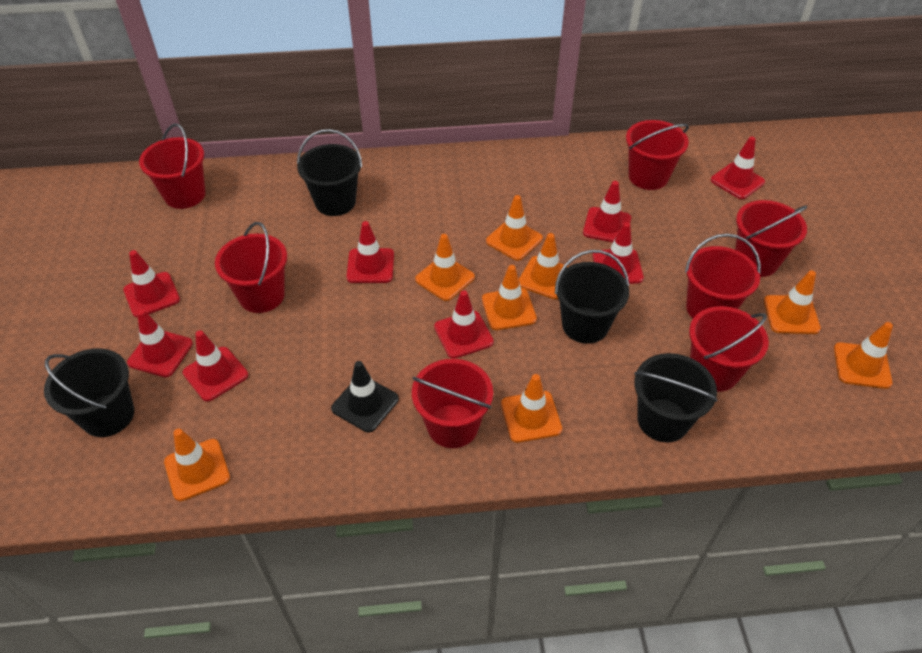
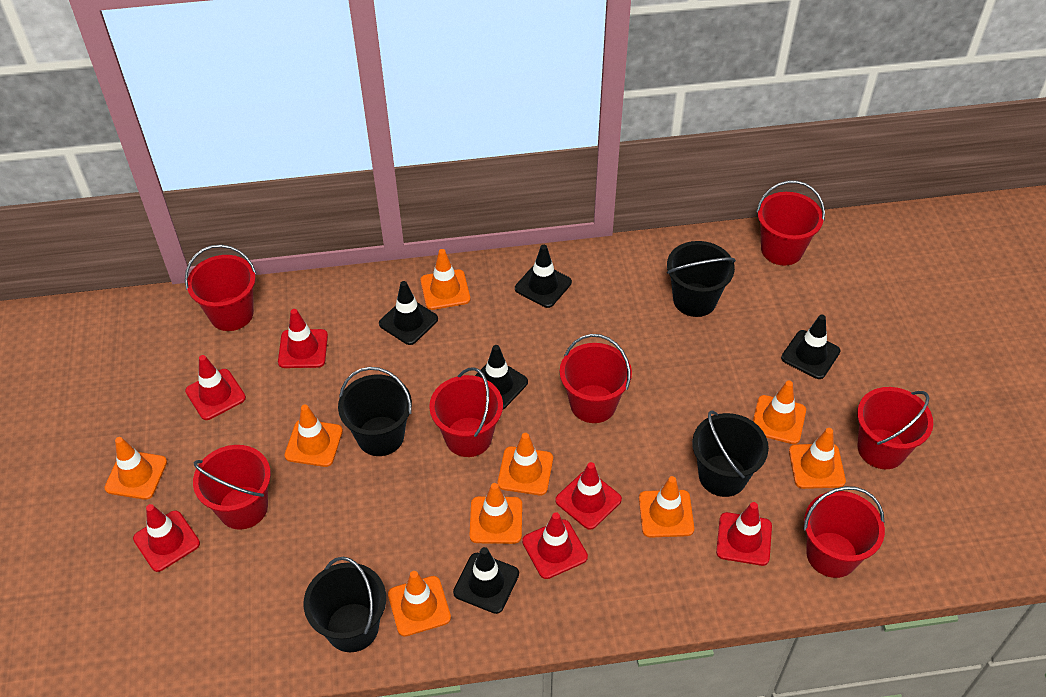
black traffic cone: [331,361,399,432] = 1 -> [379,281,438,345] [453,547,519,614] [475,345,528,409] [515,245,572,308] [781,315,840,379] = 5
orange traffic cone: [164,429,230,501] [415,234,475,301] [482,265,537,330] [486,195,543,261] [501,374,562,443] [519,233,569,299] [764,270,821,334] [834,322,893,389] = 8 -> [104,437,167,500] [284,404,343,467] [388,571,451,637] [421,249,470,310] [470,483,522,544] [498,433,553,495] [639,476,694,538] [753,381,806,444] [789,428,846,489] = 9
red traffic cone: [123,250,180,318] [127,309,193,377] [183,330,248,401] [346,221,394,283] [434,290,494,358] [583,181,631,242] [592,222,644,284] [711,136,765,199] = 8 -> [133,504,200,572] [185,355,246,420] [278,309,328,368] [522,512,588,579] [555,462,622,530] [716,502,772,566] = 6

